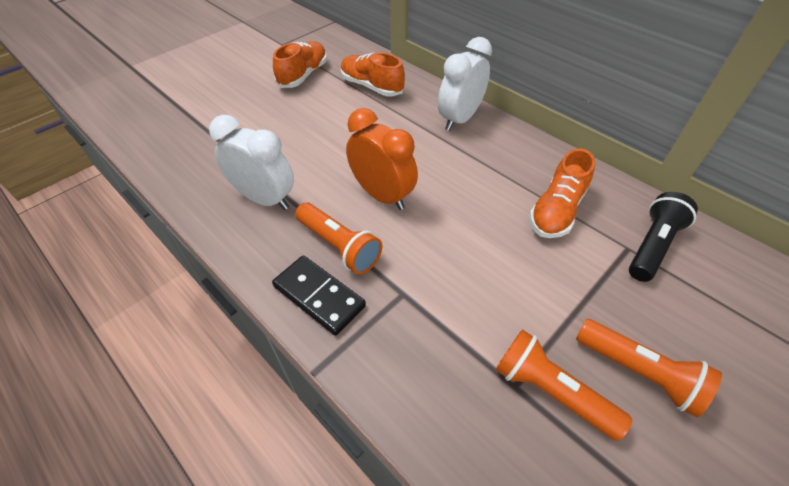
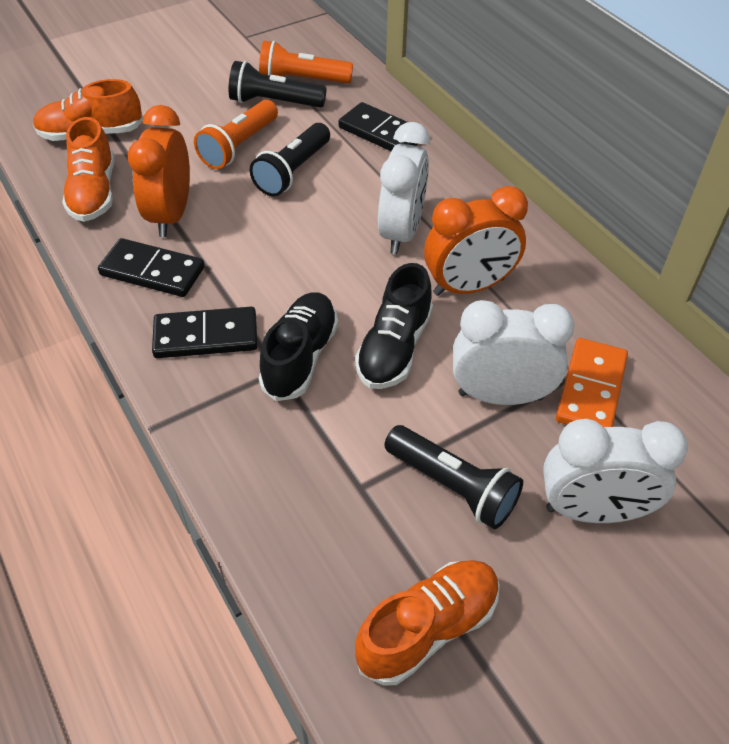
black domino: [272,255,366,336] = 1 -> [98,238,205,297] [152,307,258,358] [338,102,418,151] = 3
black flashlight: [629,192,698,282] = 1 -> [229,61,327,108] [250,123,330,196] [384,425,523,529] = 3
black shoe: none = 0 -> [259,292,338,401] [355,263,433,389] = 2
orange clock: [346,108,418,210] = 1 -> [128,105,190,237] [424,186,528,296] = 2
orange domino: none = 0 -> [556,338,628,427] = 1
orange flashlight: [295,202,382,274] [496,329,632,441] [576,319,722,417] = 3 -> [194,100,278,169] [259,40,353,84] = 2
white clock: [209,115,294,210] [438,37,492,131] = 2 -> [378,122,430,255] [453,300,575,405] [543,419,688,523] = 3

